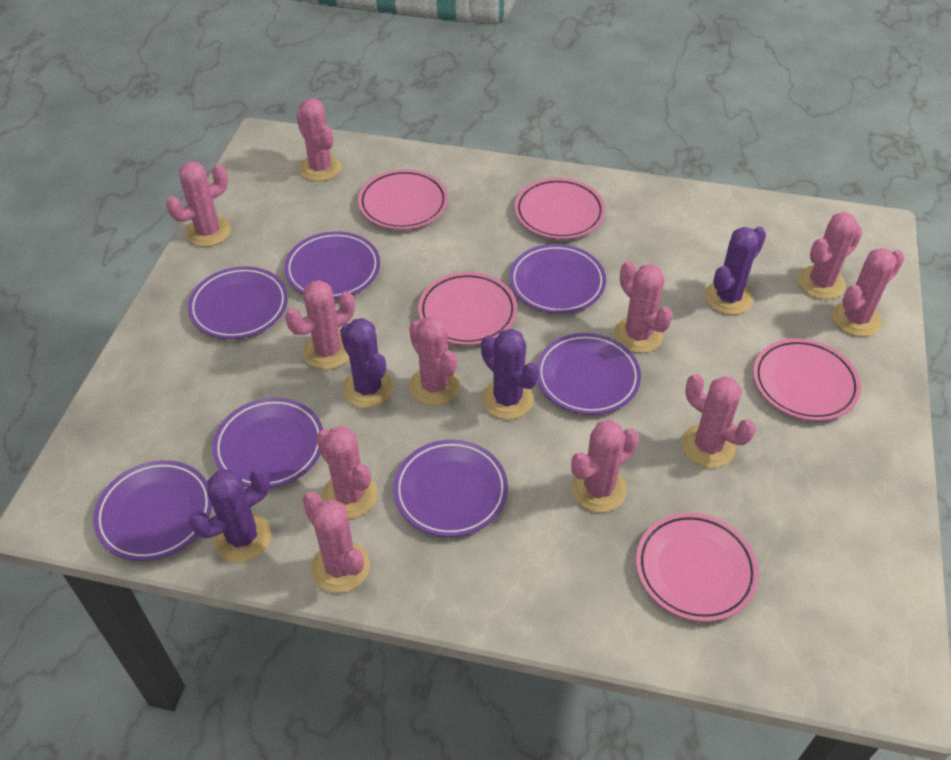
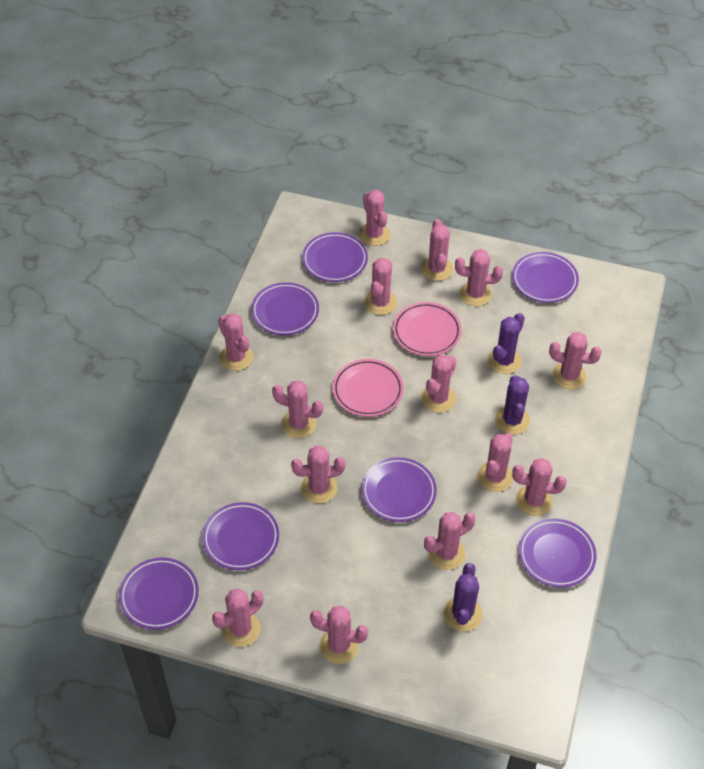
pink cactus: [166,161,231,247] [285,280,355,370] [296,98,342,181] [302,491,370,593] [316,426,378,518] [409,315,460,406] [571,420,639,512] [614,261,673,353] [682,374,756,468] [798,212,863,299] [832,248,904,336] = 11 -> [212,588,263,647] [218,313,253,371] [272,380,323,438] [291,446,346,504] [310,606,368,664] [359,190,390,246] [364,258,397,315] [421,219,453,281] [422,355,456,412] [424,512,476,570] [455,249,503,306] [477,433,513,492] [512,458,567,516] [549,332,602,389] = 14
pink plate: [358,169,448,230] [418,272,517,345] [515,178,605,239] [636,513,759,622] [753,338,861,421] = 5 -> [333,359,404,417] [393,302,462,356] = 2
purple cactus: [189,468,272,562] [340,318,394,408] [481,329,539,419] [705,227,766,315] = 4 -> [443,563,482,632] [488,313,525,374] [495,375,530,435] = 3

